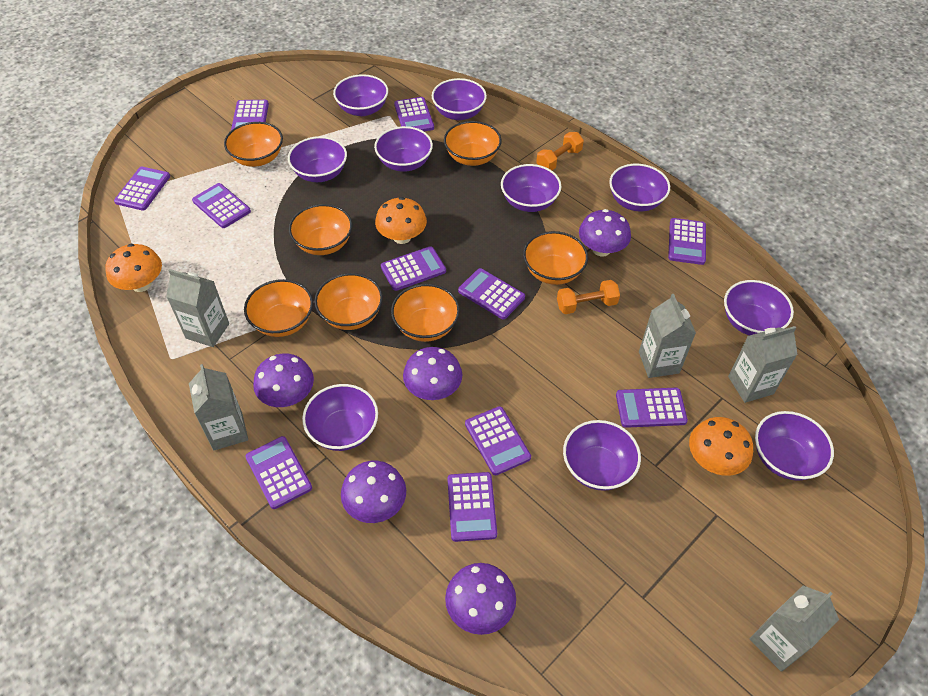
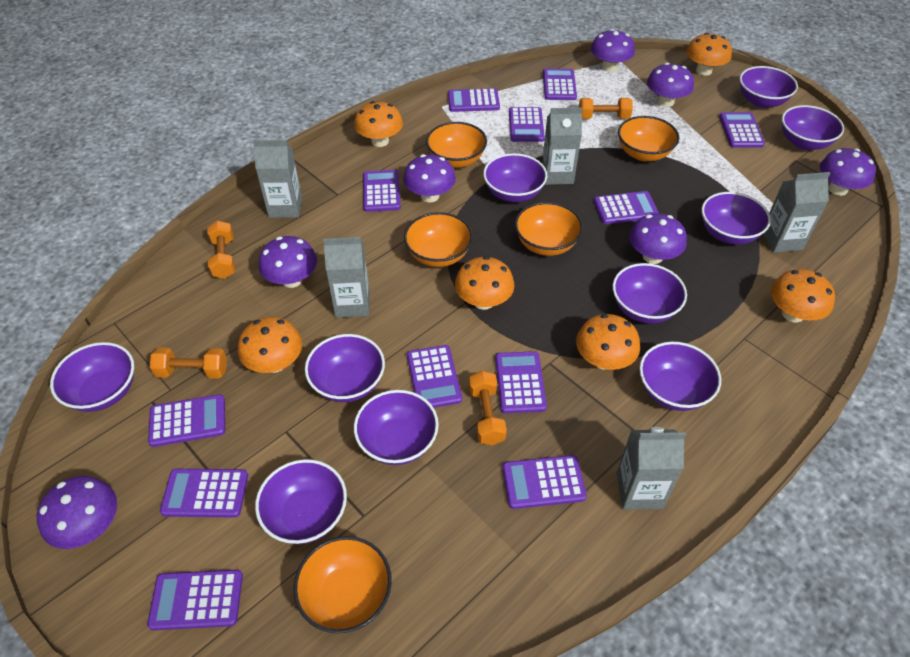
orange bowl: [224,122,283,167] [244,279,313,337] [289,204,353,255] [314,273,383,330] [391,284,460,342] [444,121,502,166] [523,231,588,285] = 7 -> [293,536,392,633] [404,212,473,267] [426,122,487,168] [515,202,583,256] [618,116,679,161] = 5
orange dumbbell: [536,132,584,170] [557,280,620,314] = 2 -> [150,348,227,379] [207,221,235,279] [469,371,507,445] [579,98,633,119] = 4
orange mushroom: [105,244,162,292] [375,197,427,244] [689,417,753,476] = 3 -> [238,317,302,373] [354,101,403,147] [455,256,514,310] [576,314,640,370] [686,33,732,76] [771,269,835,323] = 6
purple calculator: [114,167,170,210] [192,183,251,228] [231,100,269,130] [245,436,312,509] [381,246,446,291] [394,97,434,131] [447,472,497,542] [458,268,525,320] [465,406,531,475] [616,388,688,428] [668,218,706,265] = 11 -> [147,570,243,630] [148,394,225,447] [160,469,248,518] [363,170,401,212] [407,345,462,408] [448,88,500,112] [495,351,547,413] [502,455,587,509] [509,107,545,142] [543,68,577,100] [594,191,659,224] [719,112,765,148] = 12
purple mushroom: [253,353,314,407] [341,461,406,523] [403,347,462,400] [445,563,516,635] [579,209,631,256] = 5 -> [37,476,117,549] [259,236,317,288] [403,154,456,203] [591,29,635,72] [629,213,687,264] [647,63,694,107] [820,148,876,196] = 7

